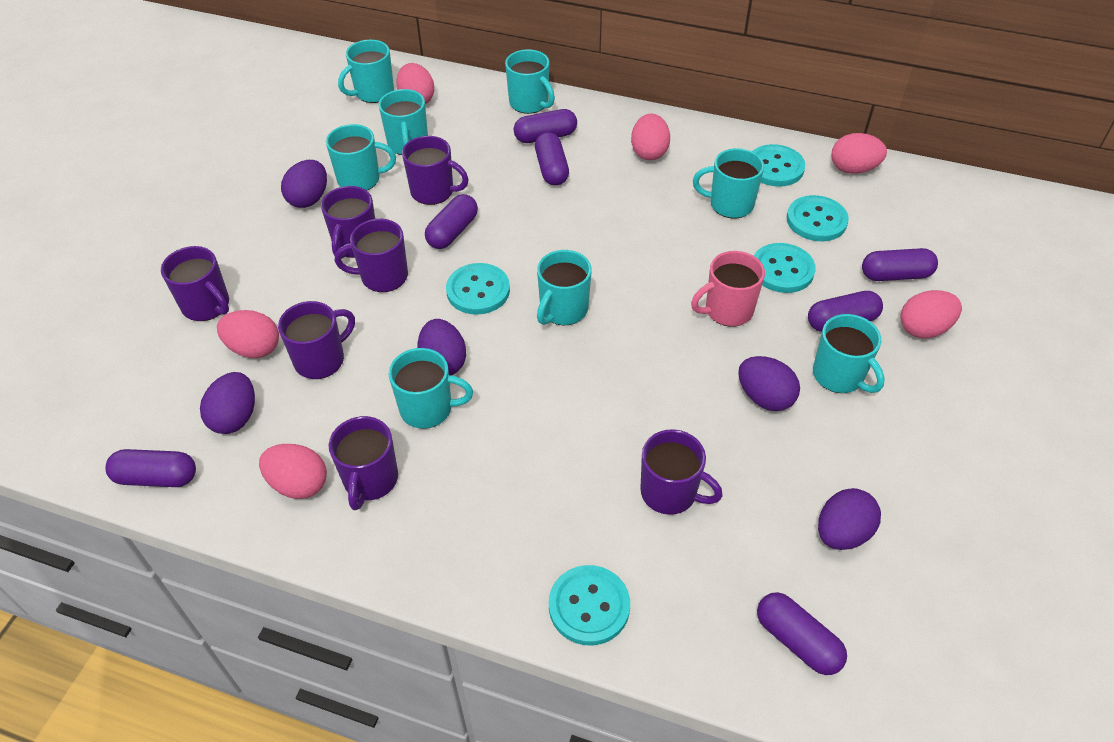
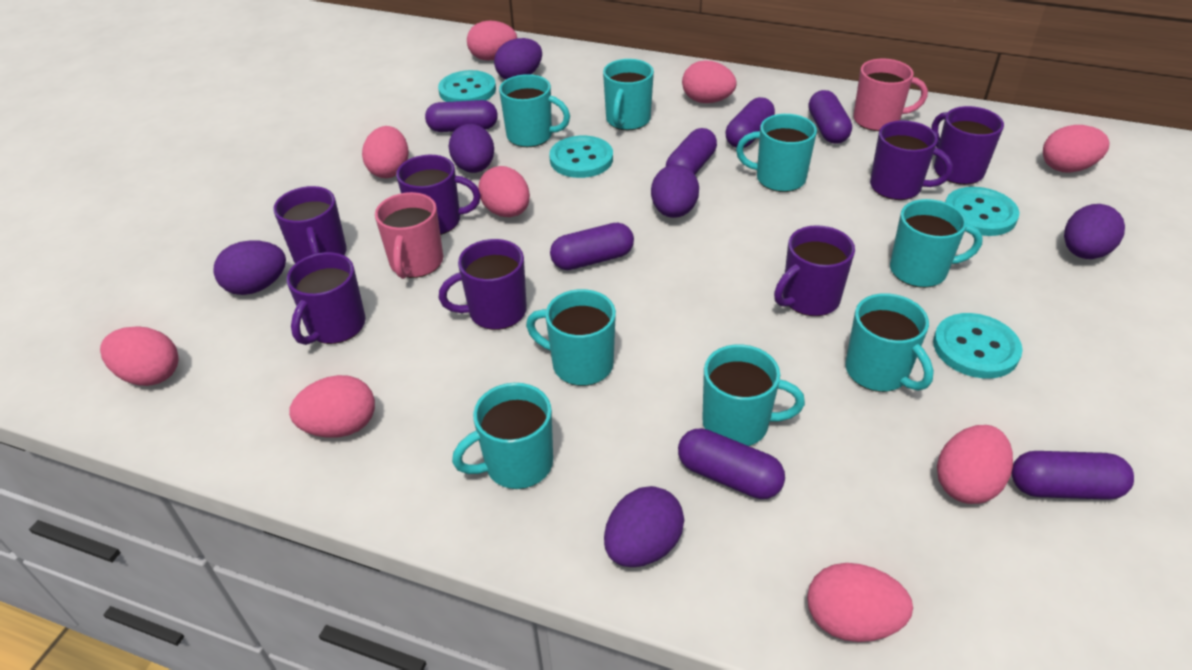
pink egg: [217,310,279,358] [259,444,327,499] [396,63,434,104] [631,114,670,160] [832,133,887,174] [900,290,962,339] = 6 -> [100,326,179,386] [289,375,375,438] [362,126,409,178] [467,21,517,61] [478,166,530,217] [682,60,737,103] [807,563,913,642] [937,425,1013,504] [1043,125,1110,173] = 9
pink mug: [691,251,765,327] = 1 -> [375,192,443,279] [853,58,928,131] = 2
purple egg: [200,372,255,434] [281,160,327,208] [417,319,466,375] [738,356,800,411] [818,488,881,550] = 5 -> [213,240,286,295] [449,124,494,173] [494,38,542,79] [604,486,684,567] [651,165,699,218] [1064,204,1125,259] = 6
turquoise button: [446,263,510,315] [549,565,630,645] [752,144,805,186] [754,243,816,293] [787,195,849,241] = 5 -> [438,70,496,102] [549,136,613,178] [933,313,1023,379] [945,187,1019,236] = 4

